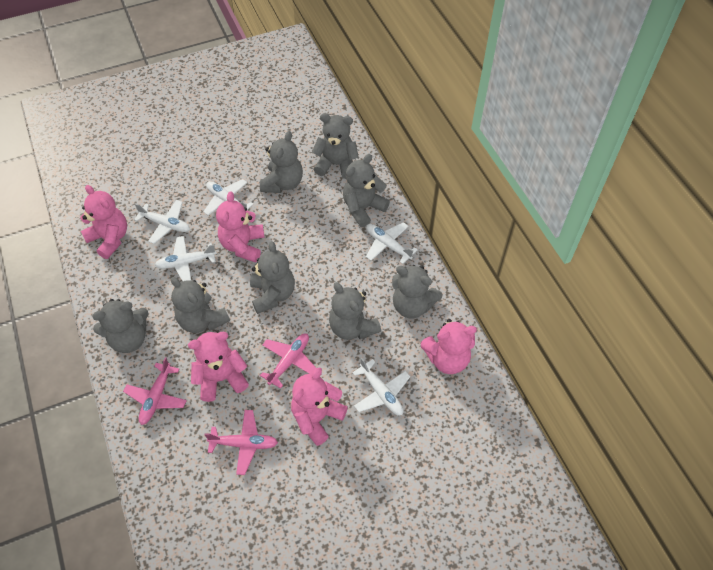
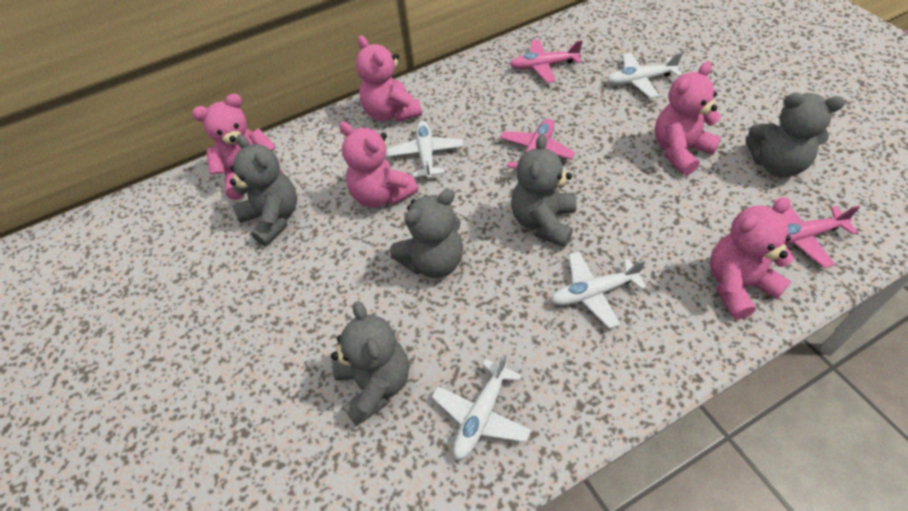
grey teddy bear: [92,299,149,353] [171,277,230,333] [250,241,295,314] [260,131,303,193] [312,113,359,179] [329,282,381,340] [343,154,390,227] [392,265,442,318] = 8 -> [230,134,297,246] [331,301,409,426] [390,189,463,278] [511,134,577,247] [746,93,845,177] = 5
white plane: [134,200,190,244] [155,236,217,281] [203,179,254,216] [352,358,410,416] [366,222,418,264] = 5 -> [388,121,464,179] [432,354,531,460] [551,251,647,329] [607,52,683,98] = 4

